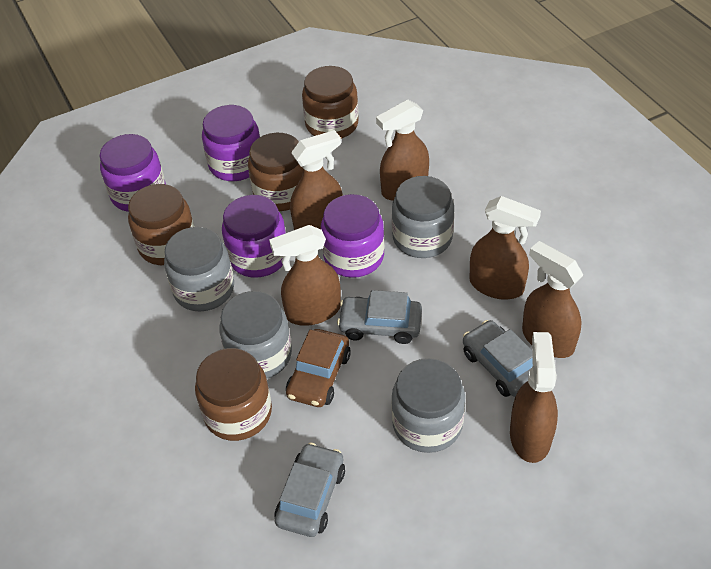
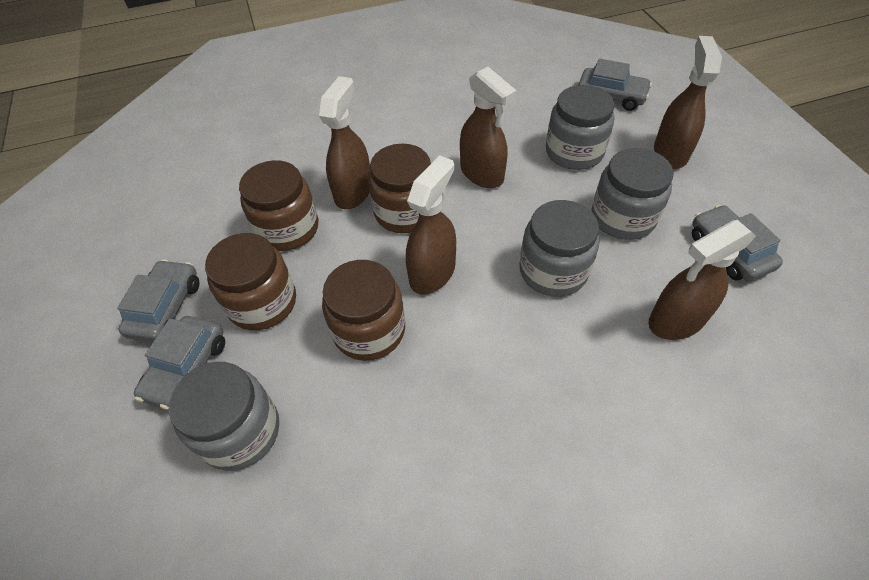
brown car: [286,329,351,407] = 1 -> none = 0
brown spray bottle: [269,225,341,326] [290,130,343,230] [376,99,429,201] [470,196,541,300] [510,332,558,463] [522,241,583,358] = 6 -> [319,76,370,209] [406,155,456,295] [460,67,517,188] [649,220,756,340] [654,36,722,169] = 5
grey car: [275,443,345,537] [337,290,422,344] [463,320,533,397] = 3 -> [117,260,199,342] [134,316,225,410] [578,59,652,111] [692,205,783,281] = 4
purple jar: [100,134,166,212] [202,105,260,181] [222,195,286,278] [321,194,385,278] = 4 -> none = 0

